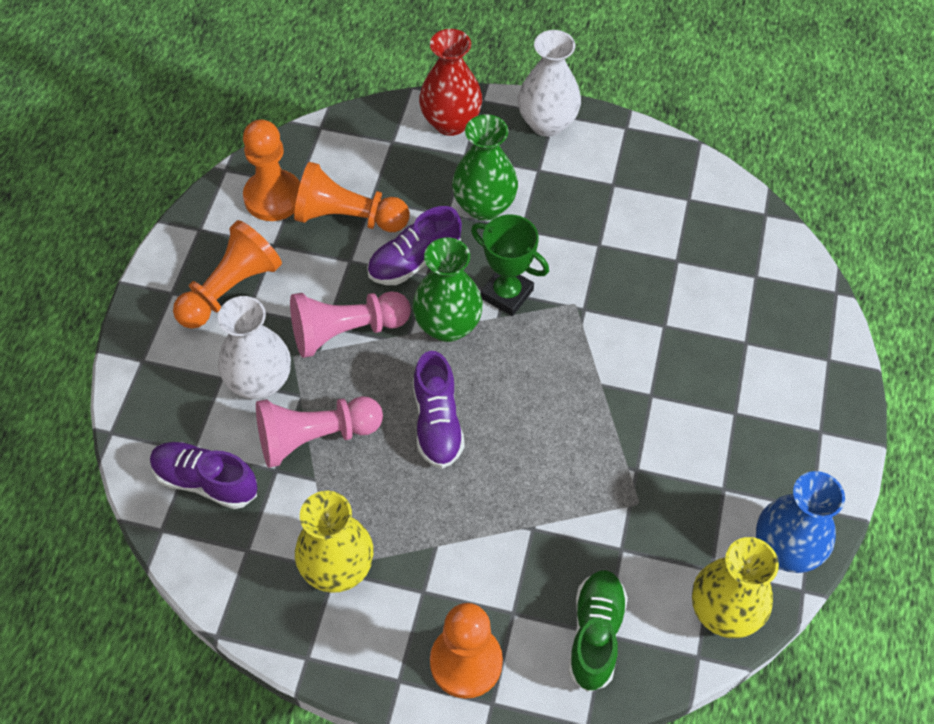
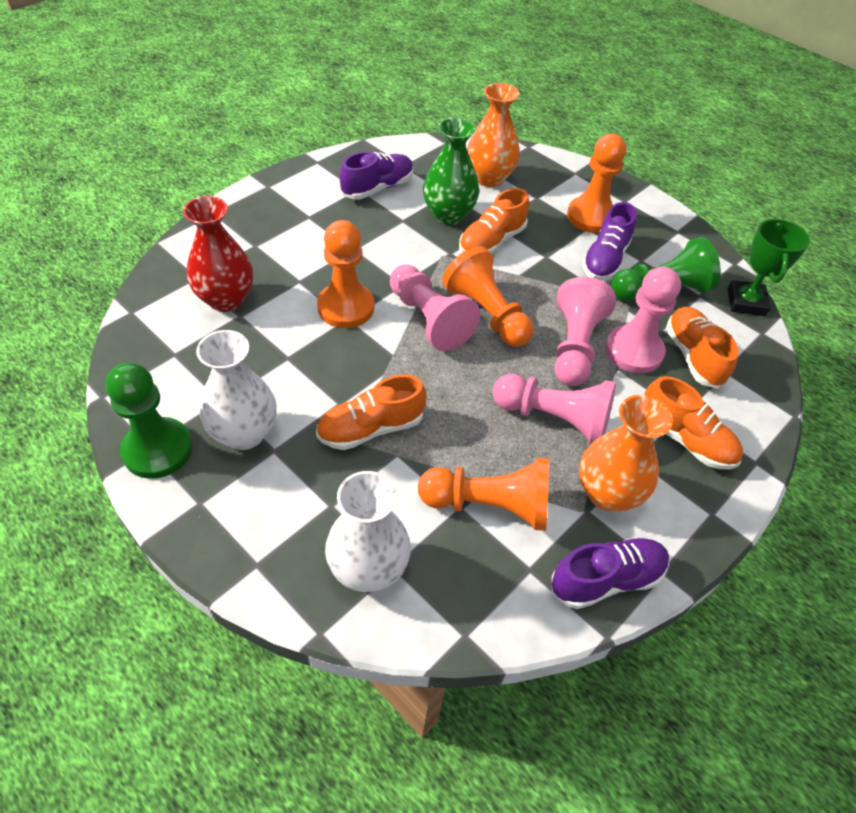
blue vase: [756,471,845,573] = 1 -> none = 0
green pawn: none = 0 -> [105,363,193,479] [611,237,721,301] = 2
green shoe: [568,570,628,692] = 1 -> none = 0
green vase: [413,237,483,342] [452,114,518,221] = 2 -> [423,117,479,225] = 1
orange shoe: none = 0 -> [316,374,427,450] [459,188,529,254] [644,376,743,470] [666,307,739,389] = 4
orange vase: none = 0 -> [467,83,520,187] [579,395,673,511] = 2
pink pawn: [256,396,383,468] [290,291,411,358] = 2 -> [390,264,480,351] [492,374,616,444] [554,277,616,386] [605,267,681,373] = 4
yellow vase: [295,491,374,593] [692,537,779,638] = 2 -> none = 0

